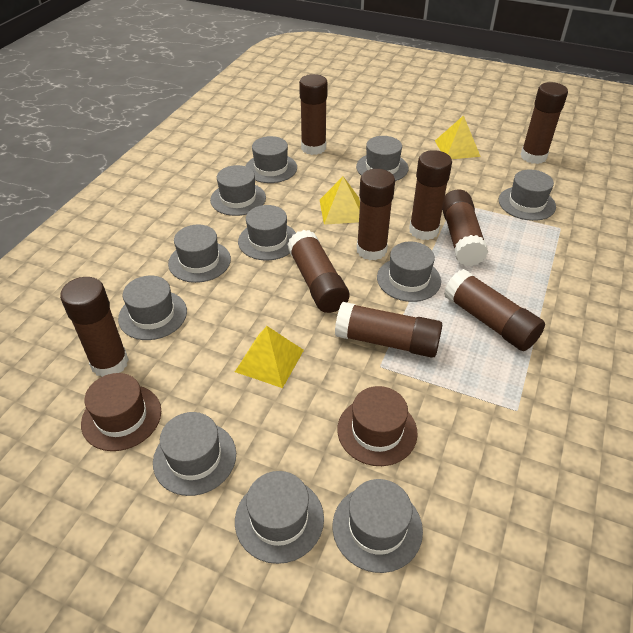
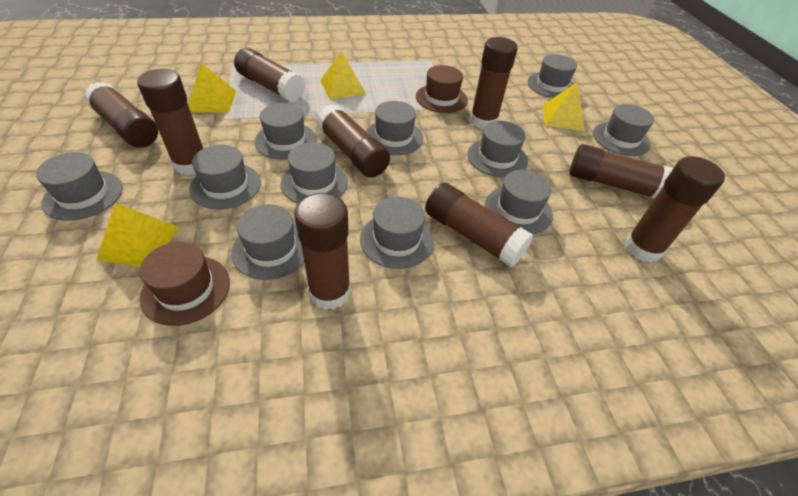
yellow pyramid: [235,326,304,388] [320,176,360,225] [435,115,481,159] = 3 -> [96,203,180,267] [188,63,236,113] [320,50,366,100] [543,82,585,131] = 4

